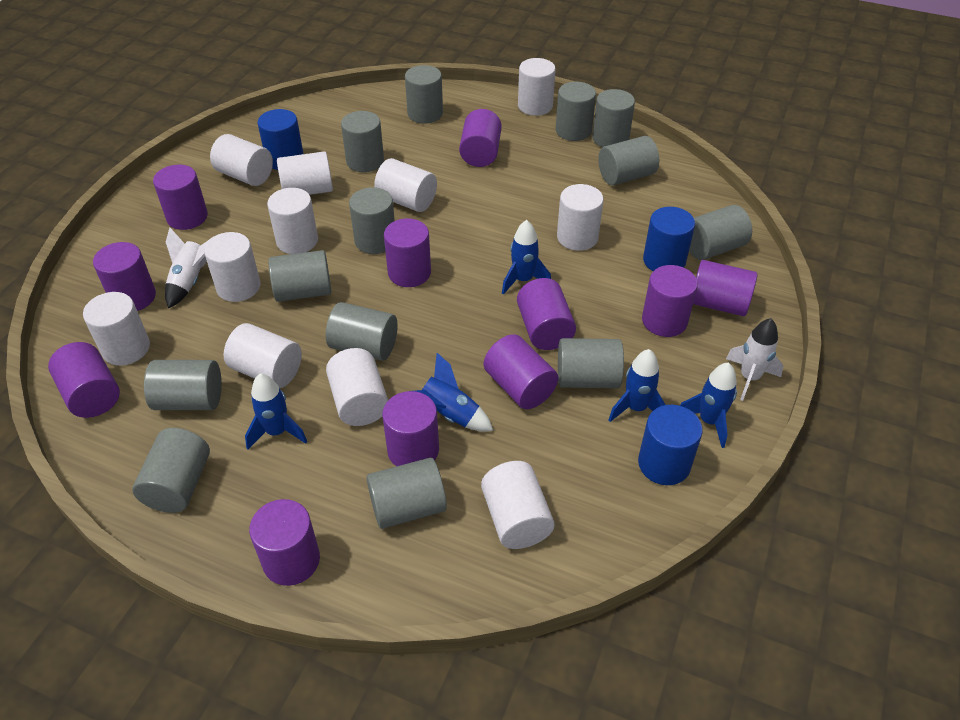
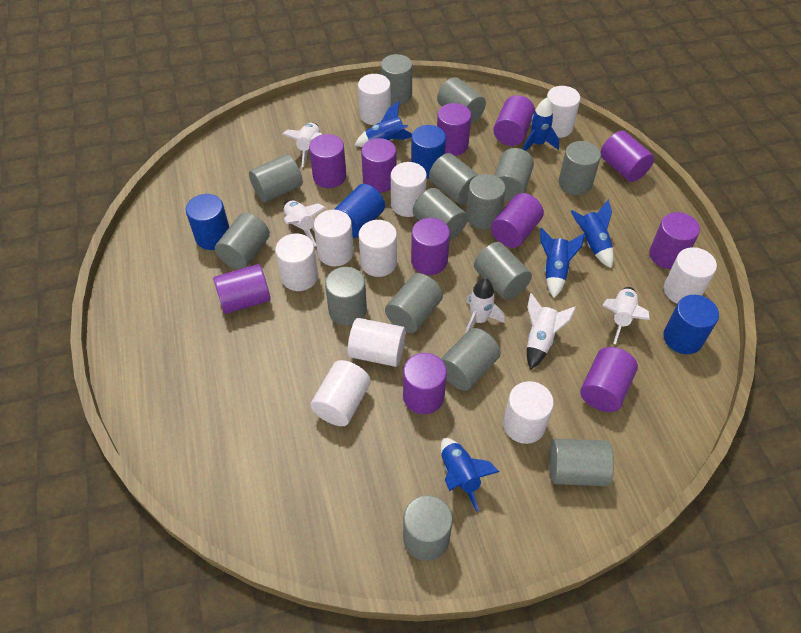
blue cylinder: [258,109,304,170] [638,405,703,485] [643,207,695,271] = 3 -> [186,194,229,250] [334,184,385,238] [411,125,446,178] [664,295,719,354] = 4
grey cylinder: [132,428,210,513] [144,360,222,410] [268,250,331,302] [326,302,398,361] [341,111,384,172] [349,187,395,254] [367,458,447,529] [405,65,443,123] [556,82,596,141] [558,338,624,388] [592,89,635,147] [598,136,659,186] [689,205,752,260] = 13 -> [215,213,270,270] [249,154,303,202] [325,267,367,326] [381,54,413,105] [385,273,443,333] [403,495,453,561] [413,188,468,241] [429,153,479,205] [437,77,486,124] [441,328,501,391] [466,174,506,230] [474,242,532,300] [494,148,534,202] [549,439,614,486] [559,141,601,195] = 15
white cylinder: [83,292,150,366] [204,232,260,302] [210,134,273,186] [224,323,302,388] [267,188,318,254] [277,151,333,195] [326,348,388,426] [374,158,437,212] [481,461,555,549] [518,58,556,116] [557,184,604,251] = 11 -> [275,234,318,291] [311,360,371,426] [314,210,354,266] [348,318,406,367] [358,74,391,125] [359,220,397,277] [391,162,427,217] [503,381,554,444] [547,86,580,138] [664,247,717,304] = 10
white rocket: [165,228,214,308] [726,318,783,401] = 2 -> [282,123,322,167] [283,200,326,246] [465,278,505,334] [527,293,576,370] [603,287,650,344] = 5

